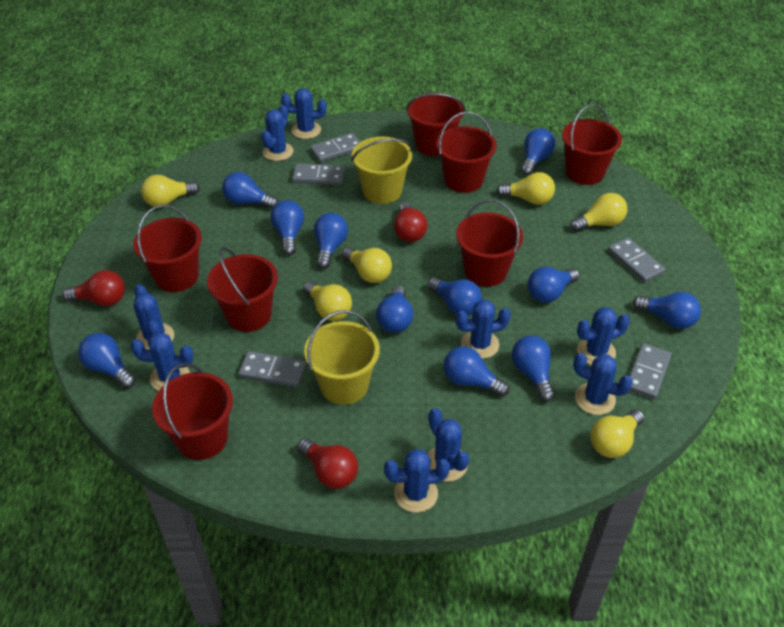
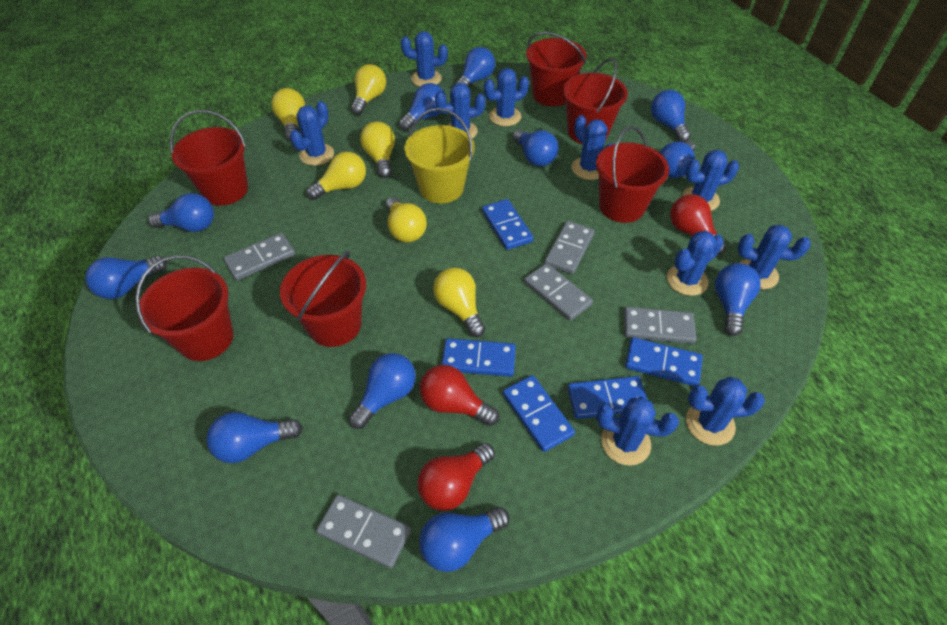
blue cactus: [130,332,193,391] [133,284,174,350] [262,105,293,161] [281,88,327,139] [384,449,450,513] [427,408,469,482] [456,300,511,359] [573,353,633,415] [577,307,630,365] = 9 -> [290,101,334,166] [401,31,448,86] [435,83,485,139] [484,68,529,126] [572,115,613,180] [596,397,679,466] [667,231,724,296] [682,150,739,211] [686,377,765,446] [738,225,811,290] = 10
blue domino: none = 0 -> [442,338,516,377] [482,199,534,250] [503,375,575,452] [568,376,647,419] [625,337,703,386] = 5
red bucket: [133,205,202,292] [152,363,233,460] [207,247,278,332] [406,93,465,156] [436,112,496,193] [456,199,523,287] [562,104,622,185] = 7 -> [135,255,233,361] [170,110,248,206] [280,251,366,347] [526,32,587,106] [563,58,628,144] [596,126,669,223] = 6
yellow bucket: [304,310,380,405] [351,137,413,204] = 2 -> [404,108,475,203] = 1

